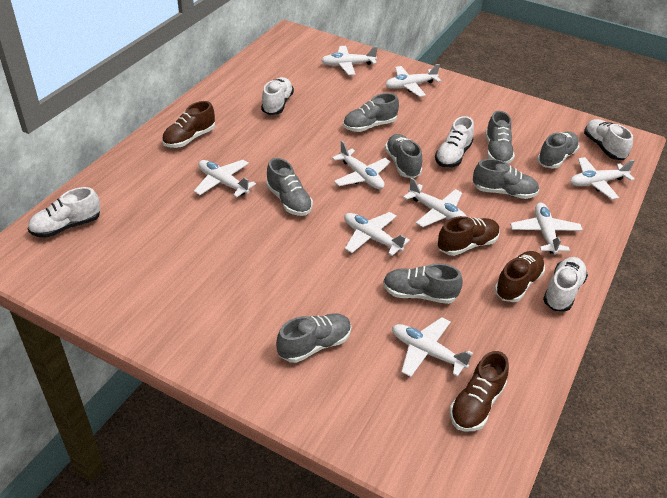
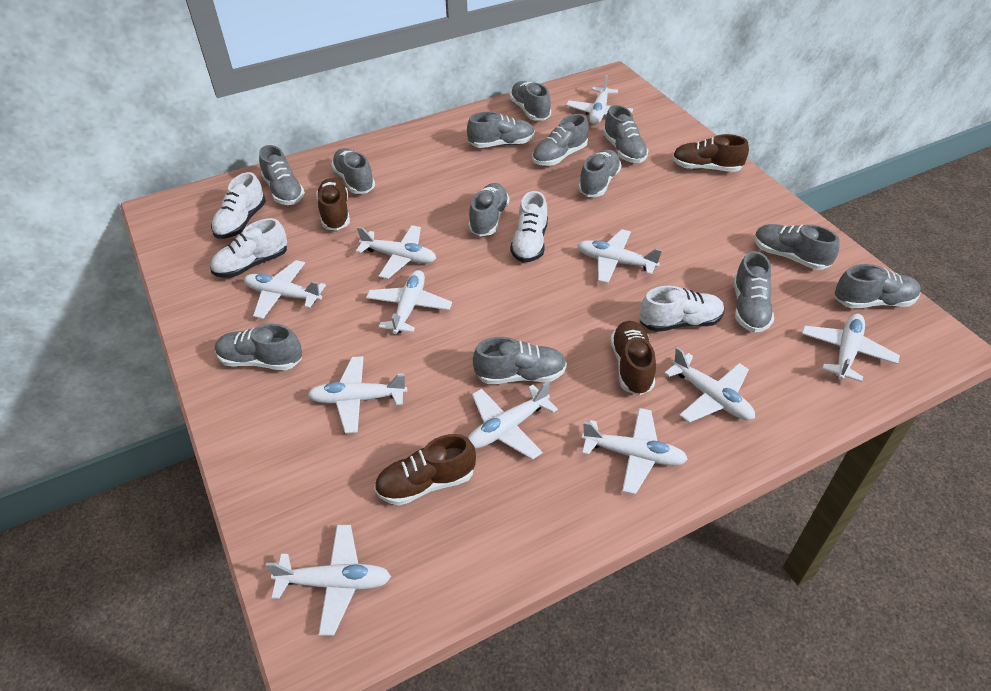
grey shoe: [266,158,313,216] [276,313,351,363] [343,93,399,132] [383,263,463,304] [385,134,422,178] [473,159,539,199] [485,111,515,164] [537,132,579,169] = 8 -> [215,324,302,370] [259,145,305,205] [331,148,375,194] [467,112,535,148] [468,183,509,237] [473,337,567,384] [510,81,551,121] [532,114,589,166] [578,150,621,197] [603,105,648,163] [734,251,774,333] [754,224,840,270] [835,264,921,308] = 13
white plane: [194,160,256,197] [321,46,378,75] [332,141,391,189] [344,212,410,256] [385,64,441,97] [392,317,473,377] [403,178,467,227] [510,203,583,255] [570,157,635,200] = 9 -> [244,260,326,319] [265,525,391,636] [308,356,407,433] [356,225,436,279] [366,270,452,334] [468,381,558,460] [566,75,633,125] [577,229,662,283] [581,408,688,495] [664,347,755,423] [802,313,900,382] = 11
white shoe: [28,187,101,238] [261,77,294,115] [435,116,474,168] [543,257,588,311] [584,119,633,160] = 5 -> [210,218,287,278] [211,172,266,239] [510,191,548,263] [639,286,724,332] = 4

